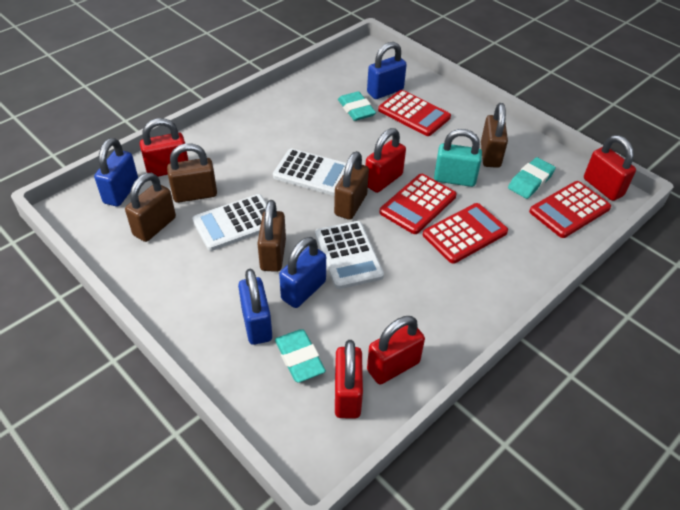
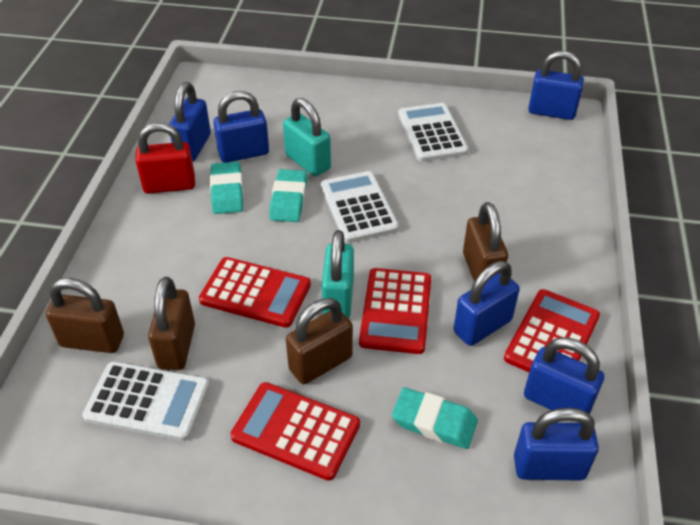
blue padlock: [94,138,138,207] [238,269,272,345] [279,237,326,308] [367,42,407,99] = 4 -> [169,82,211,161] [213,91,269,163] [454,261,520,346] [514,408,599,481] [524,337,604,423] [528,51,584,120] = 6
brown padlock: [125,173,176,242] [167,143,217,203] [257,200,286,272] [334,151,369,220] [481,103,508,168] = 5 -> [46,278,124,353] [148,277,195,370] [286,298,353,384] [463,202,508,282] = 4
red padlock: [140,118,188,177] [335,340,363,419] [365,128,406,193] [367,316,425,385] [584,135,636,201] = 5 -> [135,123,195,194] = 1
turquoise padlock: [434,129,482,187] = 1 -> [283,98,331,176] [321,230,354,319] = 2

